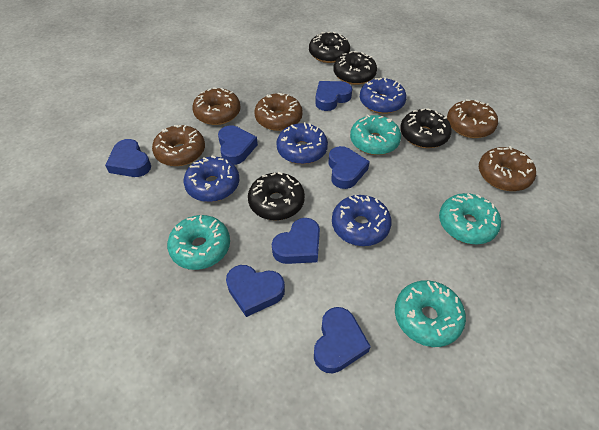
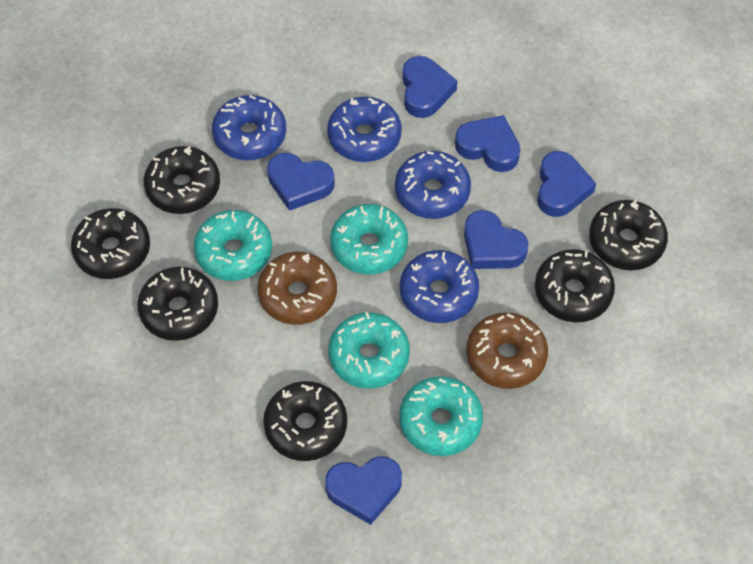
black donut: [248,172,305,220] [309,32,350,63] [333,51,377,85] [400,108,452,148] = 4 -> [71,208,150,279] [137,267,218,341] [144,146,220,214] [263,381,347,461] [535,249,615,322] [589,200,668,270] = 6
blue heart: [105,139,151,177] [218,125,258,165] [226,265,285,317] [272,218,320,264] [314,307,371,373] [315,81,352,111] [328,146,370,189] = 7 -> [267,153,335,211] [325,456,402,525] [403,56,457,118] [455,115,520,172] [464,210,528,269] [537,151,596,217] = 6
brown donut: [152,125,205,166] [192,87,241,125] [254,93,303,131] [447,99,498,138] [479,146,536,191] = 5 -> [257,252,337,325] [466,312,548,389] = 2

